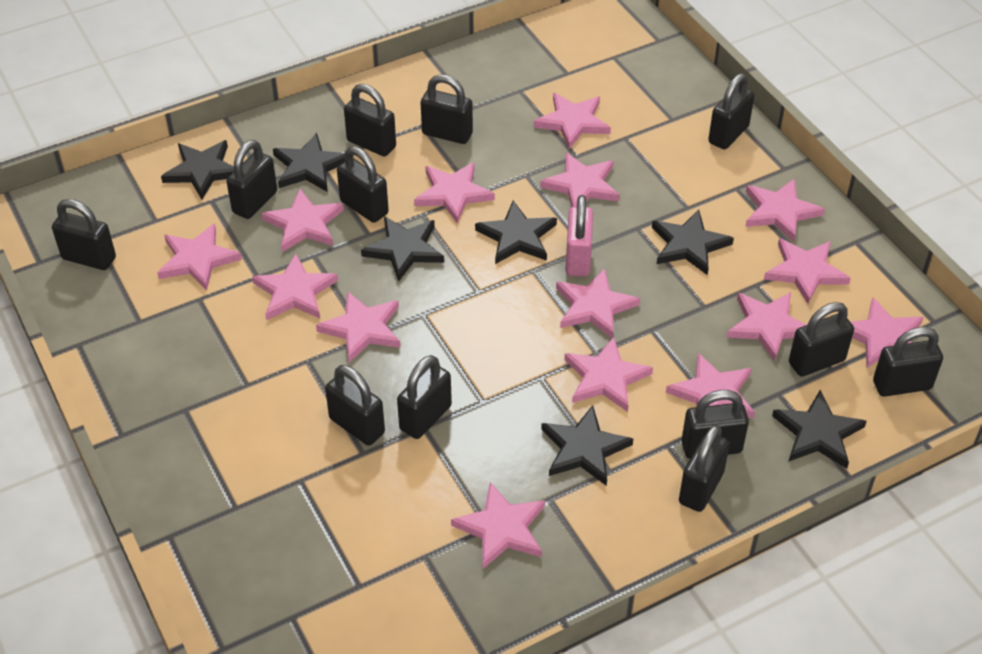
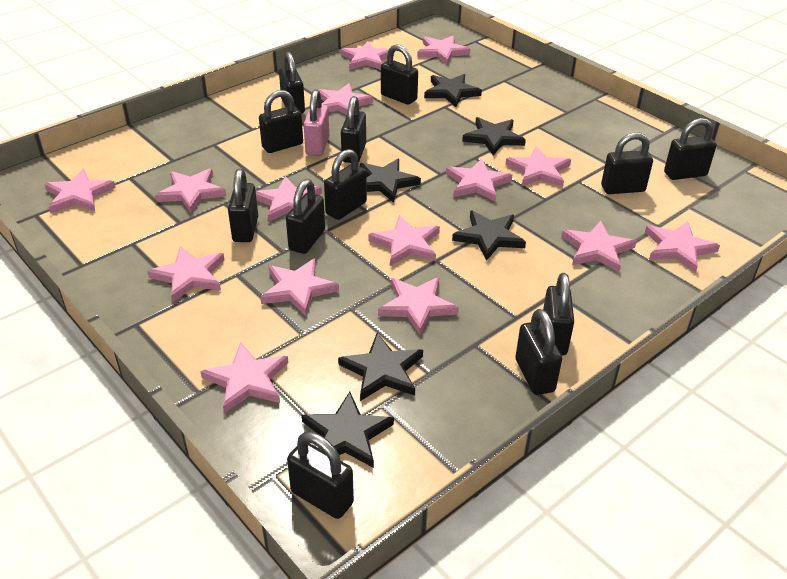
black star: [161,140,234,199] [273,133,345,192] [361,217,444,282] [475,201,557,264] [541,405,633,486] [652,210,734,275] [772,390,867,469] = 7 -> [302,392,394,468] [338,333,423,401] [360,159,421,203] [424,74,482,107] [452,210,526,261] [462,117,526,155] = 6

